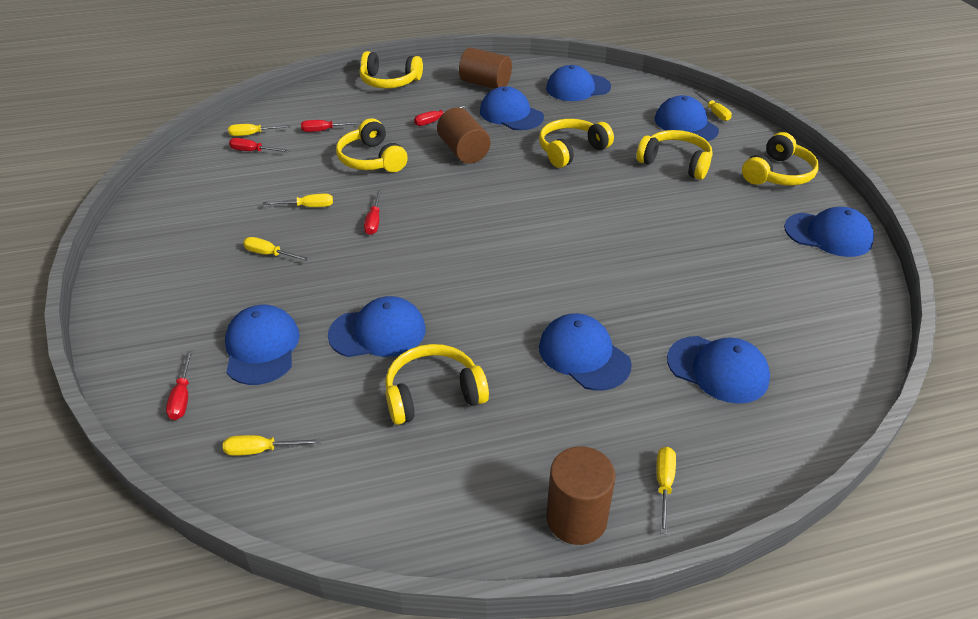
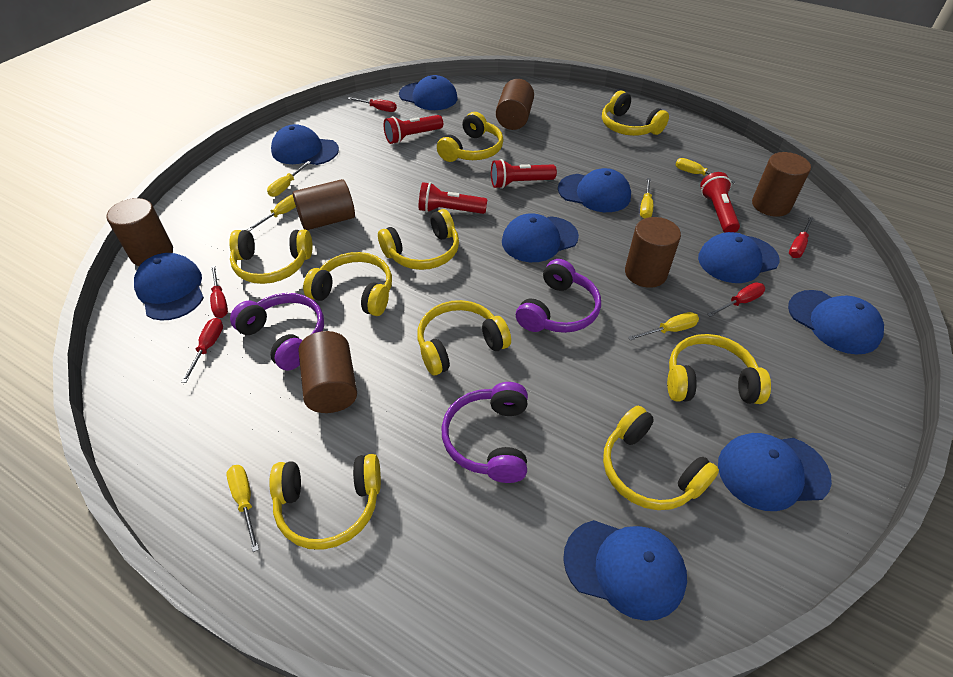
blue cap: [225,305,300,385] [328,296,426,357] [480,86,544,130] [539,313,632,391] [546,65,611,101] [655,95,719,141] [667,336,770,404] [784,207,874,257] = 8 -> [134,253,204,321] [271,124,339,165] [399,75,458,110] [502,213,579,262] [558,168,631,212] [563,520,687,621] [698,232,779,283] [718,433,832,511] [788,290,884,354] = 9
brown cylinder: [437,107,490,164] [459,48,512,89] [546,446,616,545] = 3 -> [107,198,173,266] [293,179,355,230] [299,331,357,413] [496,79,534,130] [625,217,681,288] [752,152,811,217] = 6
purple headphones: none = 0 -> [230,293,324,371] [441,382,528,483] [516,259,601,333] = 3
red flashlight: none = 0 -> [383,115,443,144] [419,182,487,214] [491,159,557,189] [700,172,740,233] = 4
yellow headphones: [336,118,408,172] [359,51,423,88] [385,344,489,425] [539,119,614,168] [636,130,713,180] [742,132,819,186] = 6 -> [229,230,313,284] [269,454,381,550] [303,252,392,316] [378,209,459,270] [417,300,511,375] [437,112,503,162] [602,91,669,136] [603,406,719,510] [667,334,771,404] = 9

